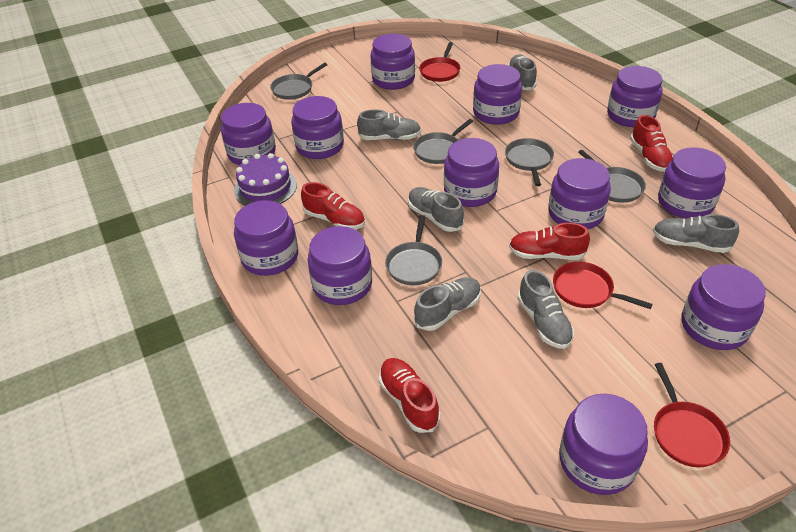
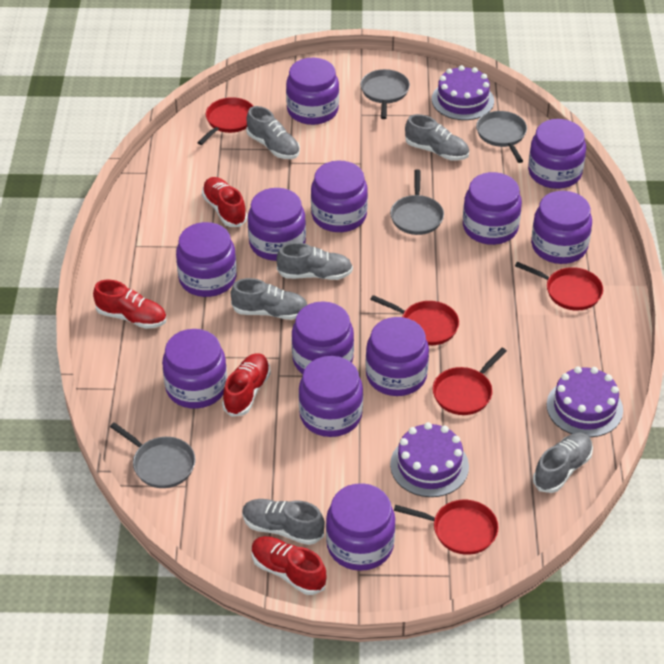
grey pan: [270,63,327,100] [385,215,442,285] [413,119,473,164] [505,138,554,186] [578,150,646,203] = 5 -> [110,422,195,488] [361,69,410,119] [390,169,444,235] [476,111,527,163] = 4
purple cake: [234,153,297,206] = 1 -> [390,422,469,497] [432,65,494,120] [547,366,623,437] = 3
red pan: [419,42,460,82] [553,262,653,309] [654,363,730,467] = 3 -> [197,97,253,145] [370,295,459,345] [394,500,499,555] [433,348,507,415] [515,262,603,311] = 5

